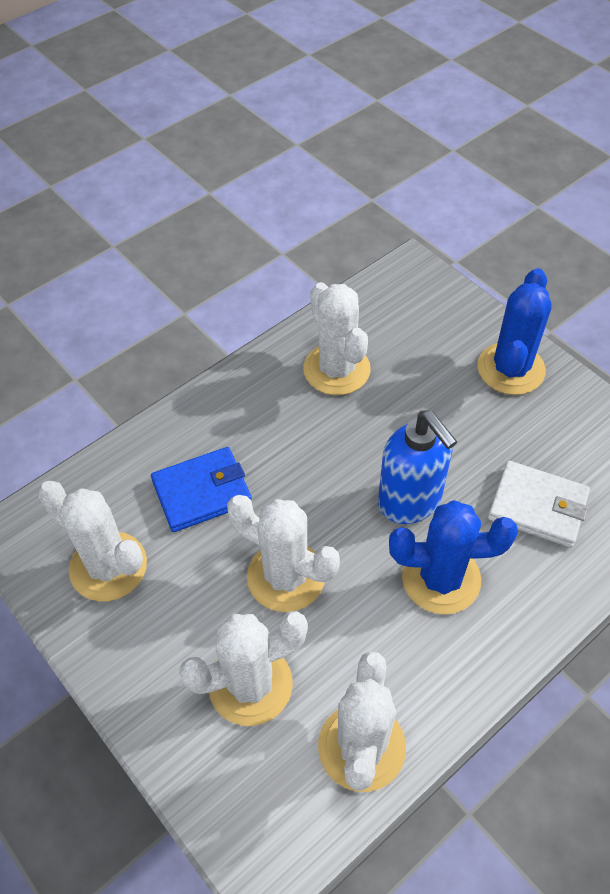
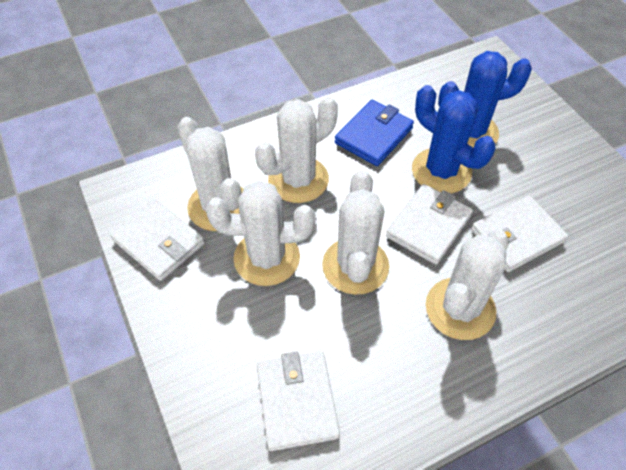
blue soap dispenser: [378,411,457,524] = 1 -> none = 0
white wallet: [488,461,590,548] = 1 -> [110,199,205,281] [257,351,340,451] [386,184,473,265] [471,196,568,272] = 4

